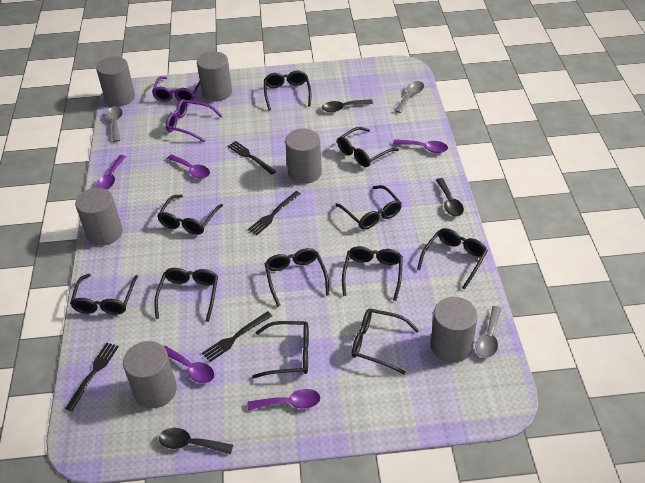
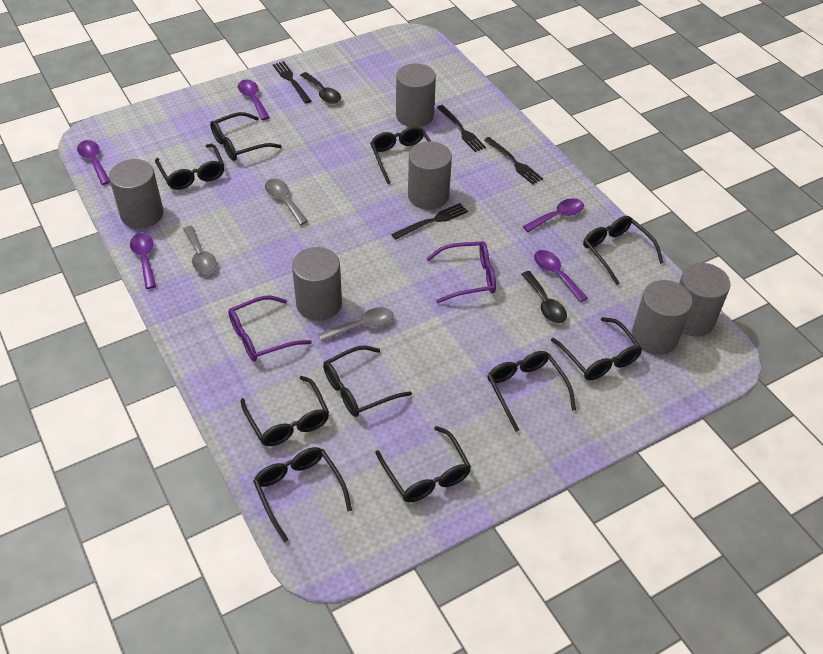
black glasses: [70,274,138,315] [154,268,218,322] [157,194,223,235] [252,321,309,378] [264,71,311,111] [265,248,329,307] [335,185,402,230] [337,127,399,167] [342,246,403,301] [352,308,419,374] [417,228,488,290] = 11 -> [155,144,224,190] [210,112,282,161] [241,376,329,446] [253,447,352,542] [323,345,412,417] [370,126,431,184] [375,426,471,502] [487,351,576,432] [551,317,642,380] [583,216,664,285] = 10
black spoon: [159,428,233,454] [322,99,373,112] [436,178,464,216] = 3 -> [300,72,341,104] [521,271,567,323] = 2

